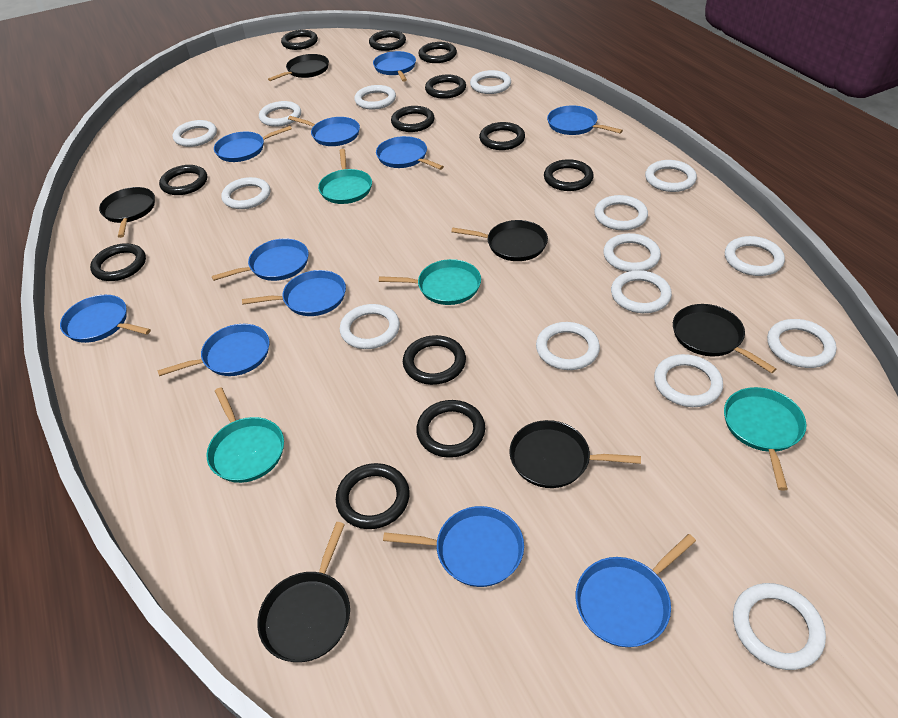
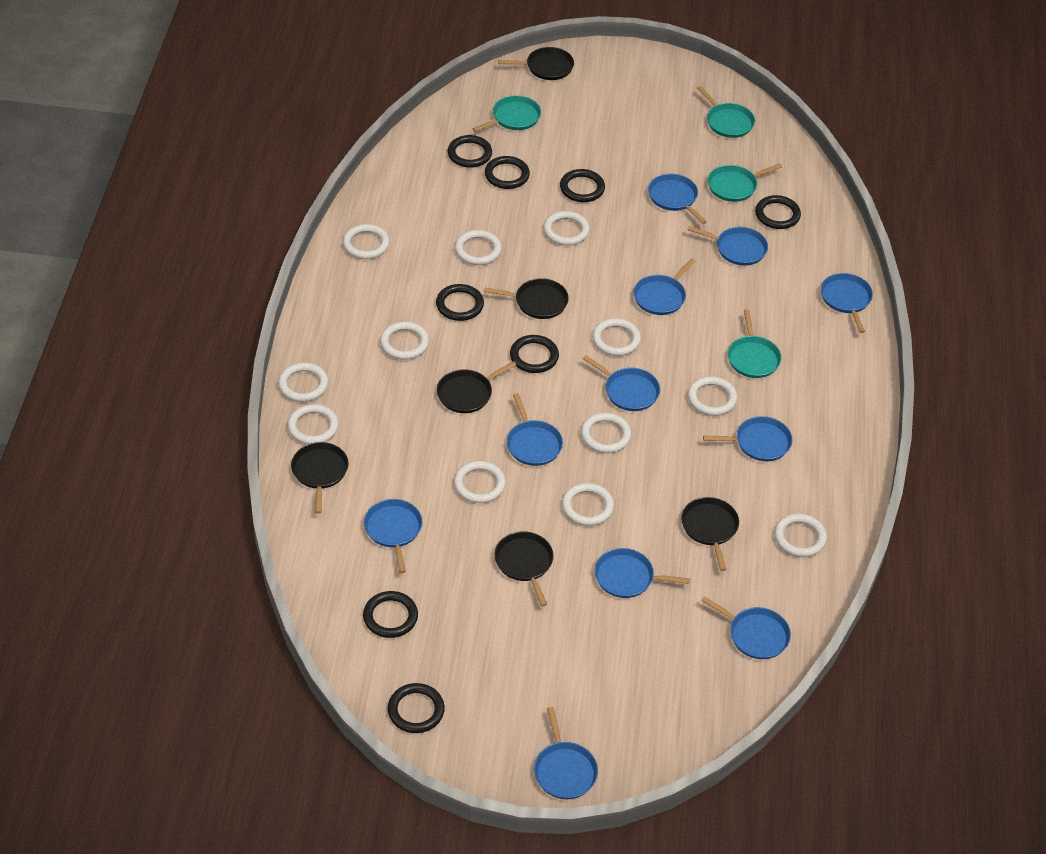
black ring: [90,243,146,281] [159,165,207,195] [281,30,318,50] [336,463,410,529] [369,30,406,51] [391,106,435,132] [403,335,466,385] [416,400,485,458] [418,42,457,63] [425,75,466,99] [479,122,525,150] [544,159,594,191] = 12 -> [363,591,418,638] [388,683,445,733] [436,284,484,321] [448,135,492,168] [485,156,530,189] [510,335,559,373] [560,169,605,202] [755,195,801,229] = 8
white ring: [173,120,217,147] [221,177,270,209] [259,101,301,127] [340,304,400,349] [354,85,396,110] [470,70,511,94] [536,322,600,370] [594,195,648,230] [603,233,661,272] [611,270,672,313] [645,160,697,192] [654,354,723,407] [725,236,785,276] [733,583,826,670] [767,319,836,368] = 15 -> [278,363,328,402] [288,404,339,444] [343,224,390,259] [380,322,429,360] [454,461,506,503] [455,230,502,265] [543,211,590,246] [562,483,614,526] [581,413,631,453] [592,318,641,356] [688,376,737,416] [774,513,827,557] = 12

